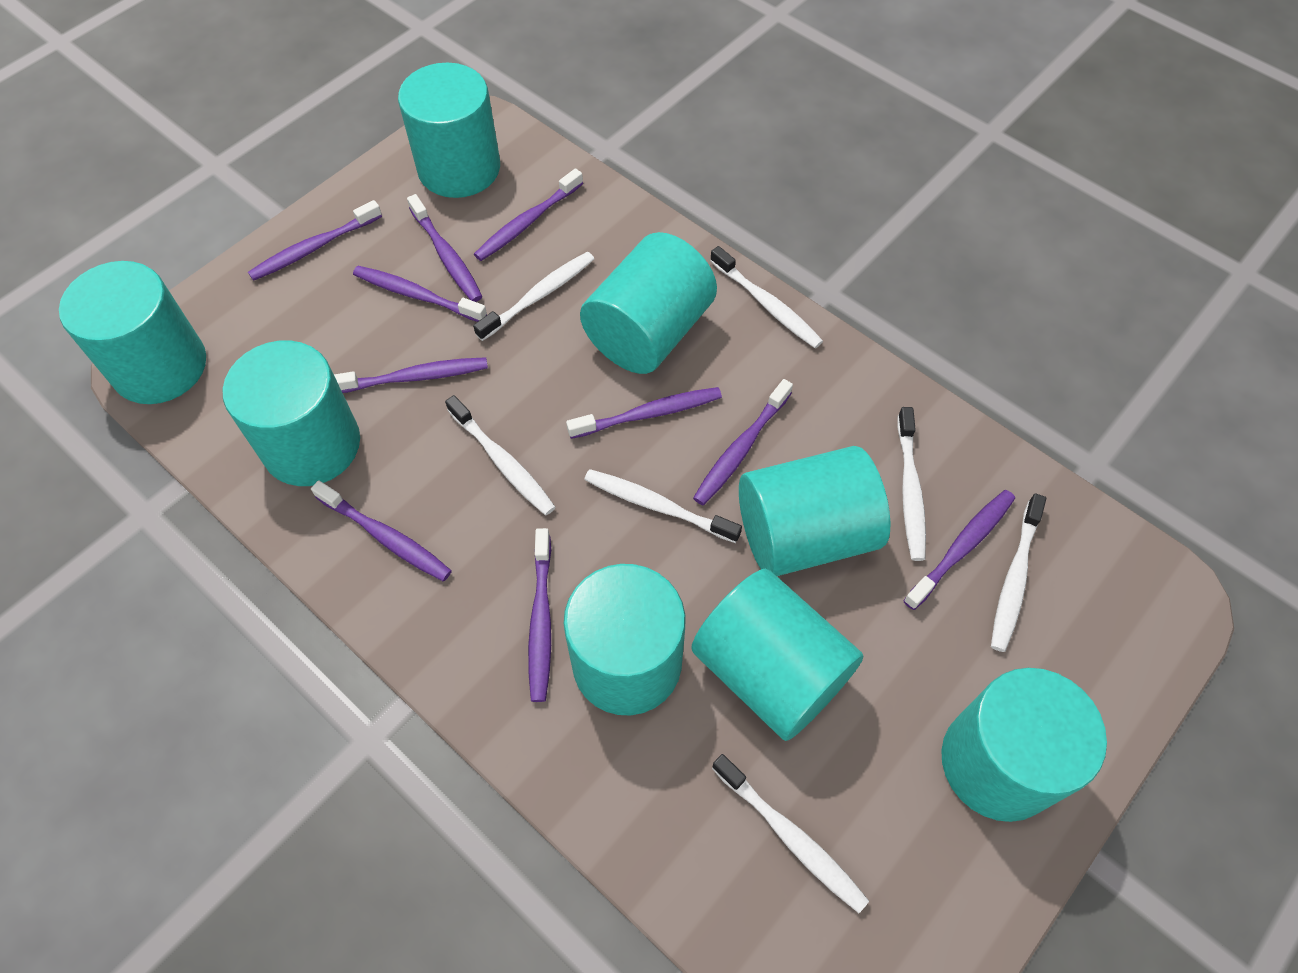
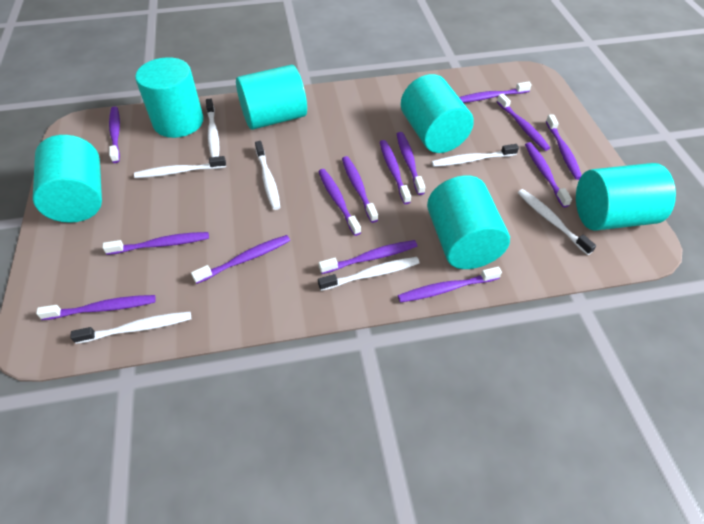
purple toothbrush: [248,200,382,281] [311,481,452,581] [334,357,488,393] [353,266,487,322] [407,194,482,302] [474,168,583,261] [528,528,551,702] [566,387,722,439] [693,379,793,505] [903,490,1015,610] = 10 -> [36,295,156,320] [102,232,209,255] [109,106,120,163] [191,235,290,284] [318,169,361,236] [319,240,417,274] [342,156,378,223] [380,140,411,204] [397,132,425,195] [398,267,502,303] [459,82,532,103] [497,94,550,151] [525,142,572,208] [546,114,582,180] = 14
turquoise cylinder: [59,261,206,404] [223,340,360,486] [398,63,500,198] [564,564,686,715] [580,232,717,374] [691,569,864,741] [739,446,891,576] [941,668,1107,822] = 8 -> [33,135,102,223] [135,57,203,138] [236,65,307,130] [401,74,474,153] [427,175,510,269] [576,163,676,231] = 6

